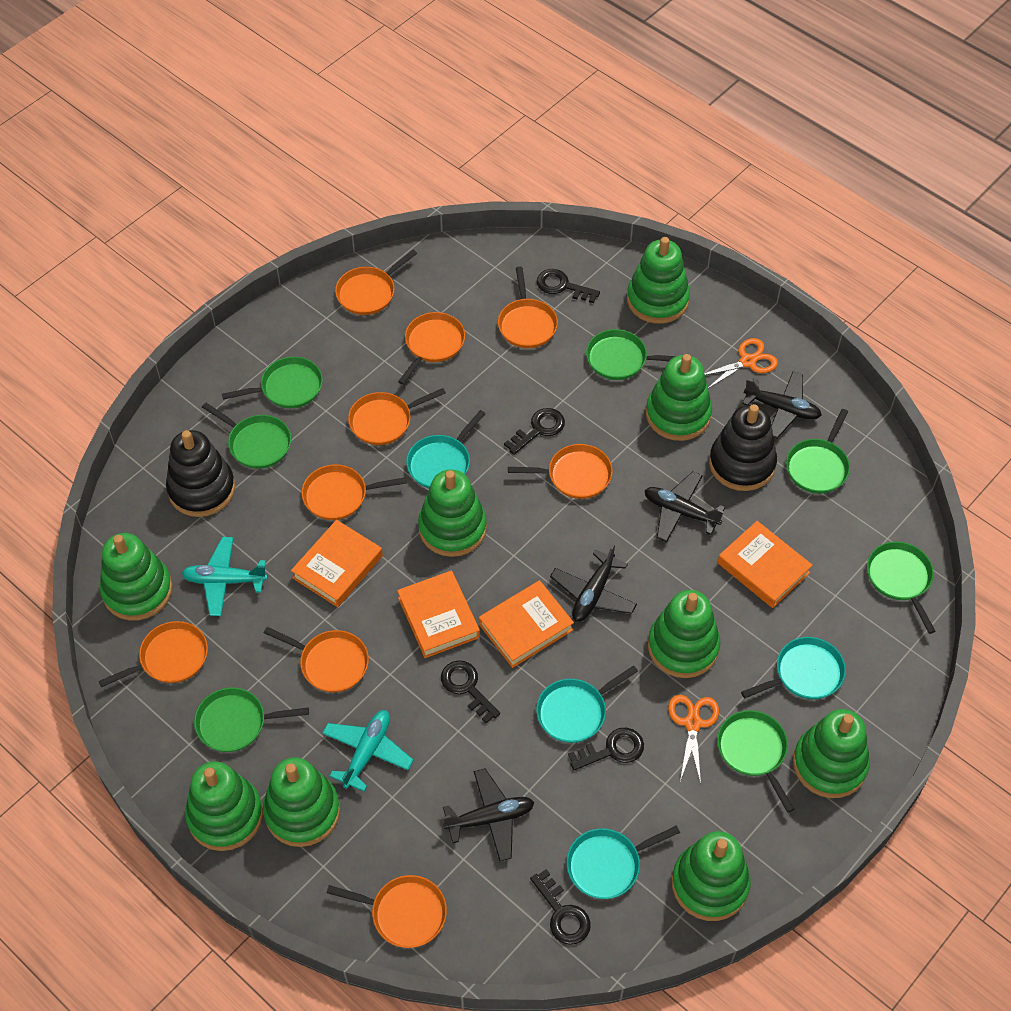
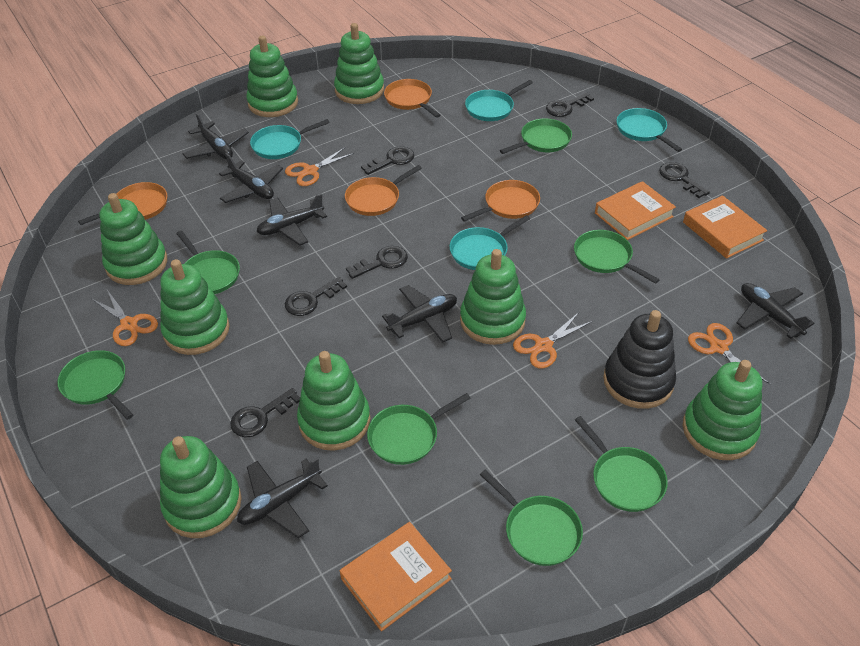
black key: [441,660,500,723] [504,408,565,455] [530,869,591,945] [537,269,600,303] [568,728,644,771] = 5 -> [230,388,300,437] [285,277,347,316] [346,246,408,279] [361,147,415,175] [546,92,594,117] [659,162,710,198] = 6
black plane: [443,768,534,861] [550,544,637,622] [644,471,725,542] [743,371,822,439] = 4 -> [183,113,249,159] [219,153,283,203] [237,457,328,538] [256,194,327,246] [382,285,457,342] [737,283,814,339] = 6
black stacking toy: [166,430,235,517] [709,404,777,491] = 2 -> [603,310,676,409] = 1
green stacking toy: [100,533,173,621] [185,761,263,851] [263,757,340,847] [418,469,487,557] [627,237,690,324] [646,354,712,441] [648,590,720,678] [672,831,751,921] [793,709,870,798] = 9 -> [100,193,167,285] [160,259,230,355] [160,436,242,538] [246,35,298,117] [297,351,371,451] [334,23,384,104] [460,249,526,345] [683,360,762,460] = 8
orange book: [291,520,383,607] [397,571,480,658] [479,580,574,668] [717,521,813,608] = 4 -> [340,522,452,632] [595,181,676,240] [683,195,767,259] = 3
orange pan: [99,621,208,687] [264,627,369,692] [302,464,407,520] [327,875,447,948] [335,250,417,315] [348,388,446,445] [398,312,465,385] [498,267,558,348] [508,444,613,499] = 9 -> [78,182,167,225] [345,165,422,216] [384,79,440,118] [461,180,540,222] = 4
orange scissors: [668,695,719,784] [704,338,778,389] = 2 -> [91,290,158,346] [285,147,354,186] [513,311,593,368] [688,323,770,384] = 4
turquoise plane: [181,537,268,616] [322,710,413,791] = 2 -> none = 0

